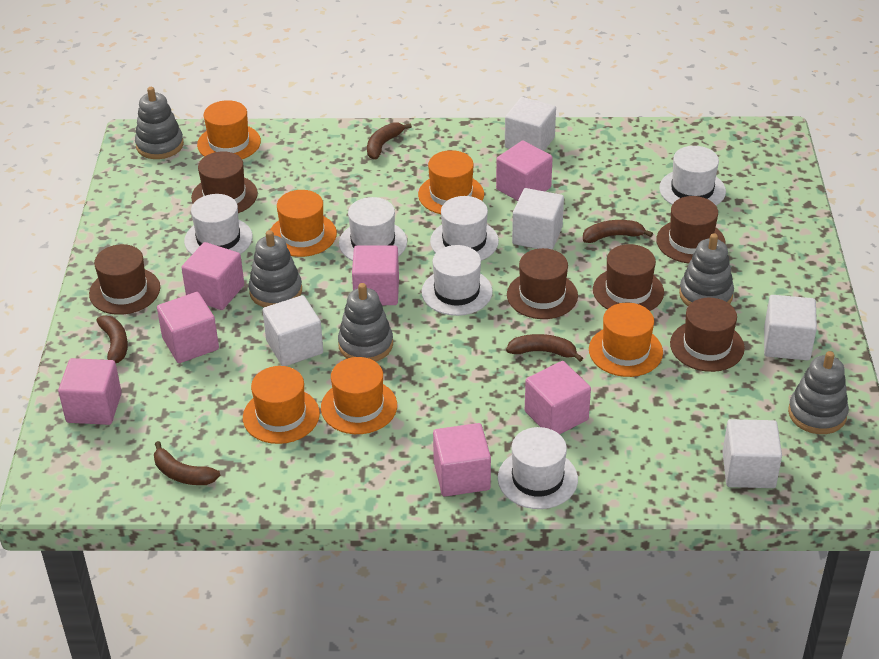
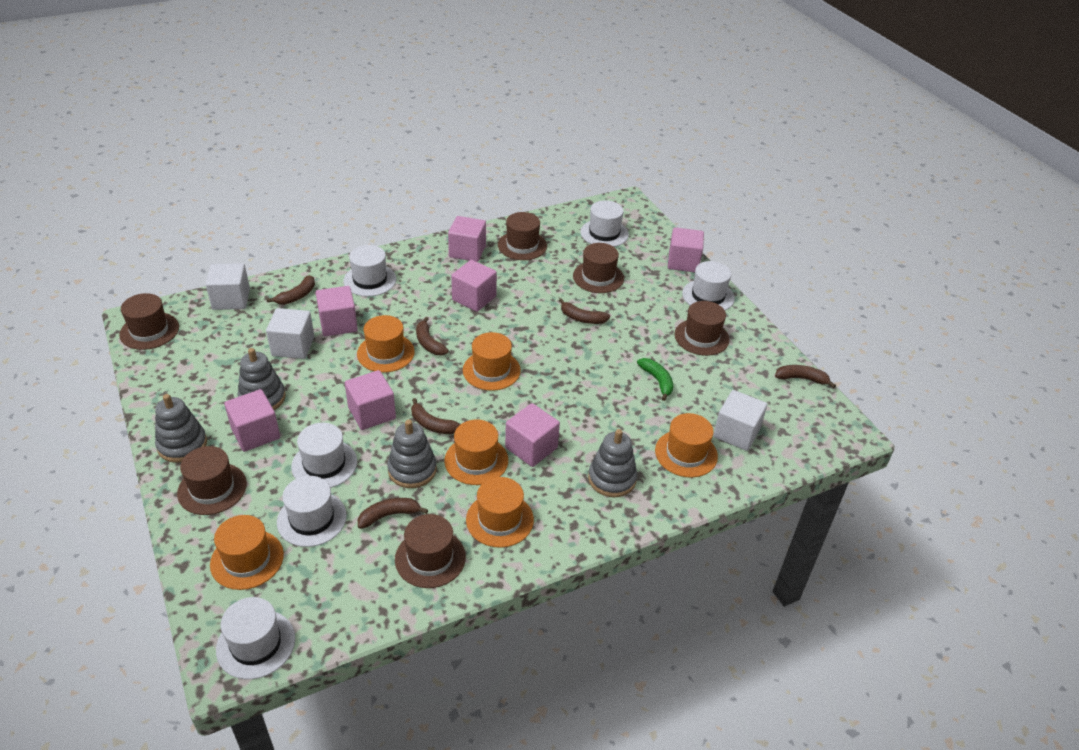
brown banana: [96,316,128,363] [154,441,220,485] [367,123,412,160] [506,334,583,362] [583,220,653,243] = 5 -> [267,275,315,305] [358,498,428,529] [411,398,461,434] [416,317,449,355] [559,298,610,324] [775,365,836,388] = 6
green banana: none = 0 -> [637,358,674,401] = 1
grey stacking toy: [135,87,184,159] [249,230,302,307] [338,283,393,362] [679,233,734,306] [788,351,849,434] = 5 -> [155,394,207,463] [238,348,286,410] [387,420,437,488] [588,429,637,497] = 4
white cube: [263,295,323,366] [505,97,556,151] [512,188,564,250] [723,419,782,488] [764,295,817,360] = 5 -> [205,263,250,310] [266,308,314,359] [713,390,767,451] = 3

